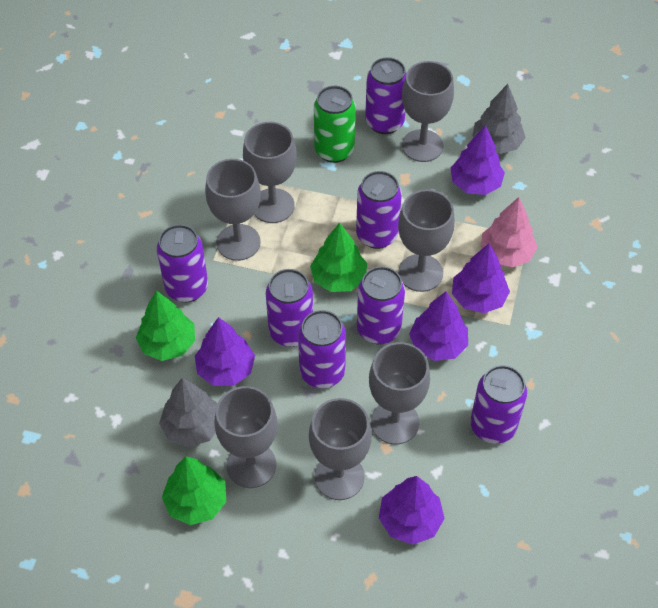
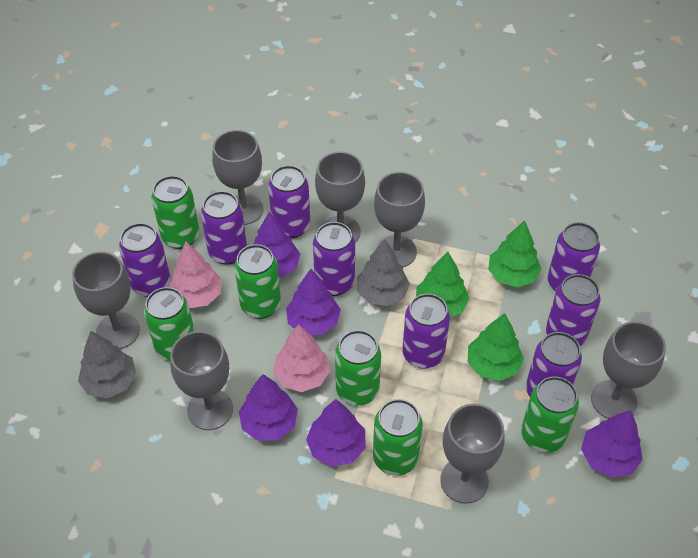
green can: [314,86,356,163] = 1 -> [144,287,195,361] [152,176,199,249] [234,244,281,319] [335,330,381,406] [373,399,423,476] [521,376,579,453] = 6
pink tree: [481,197,538,267] = 1 -> [168,242,222,308] [273,324,330,392] = 2
purple can: [157,224,208,303] [266,269,313,347] [298,310,346,388] [356,171,402,249] [357,266,405,345] [365,57,407,134] [470,365,527,444] = 7 -> [119,223,170,297] [201,191,247,265] [268,165,310,238] [313,222,355,296] [402,294,450,369] [526,332,582,397] [546,274,600,346] [548,222,600,292] = 8

